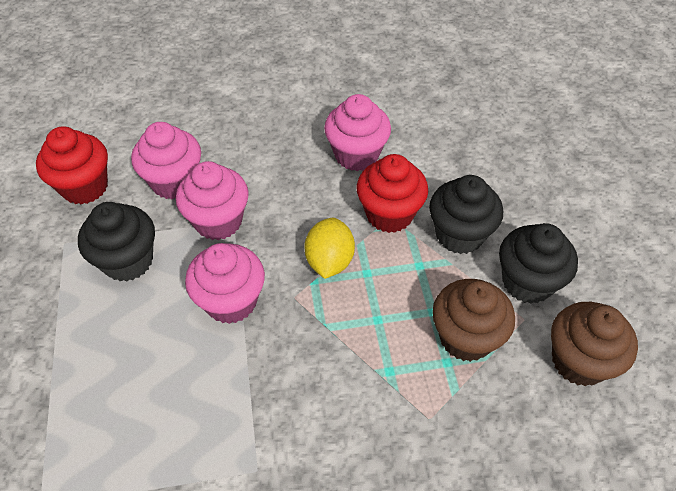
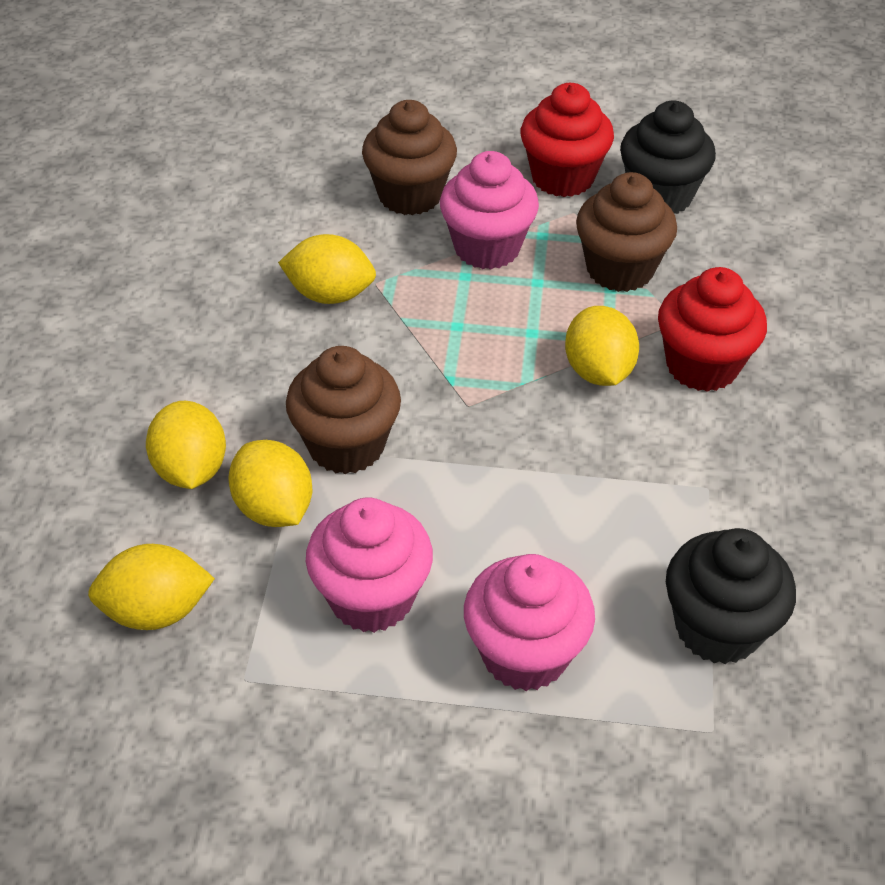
black cupcake: [78,202,155,282] [429,175,503,254] [499,223,578,304] = 3 -> [620,101,716,214] [666,528,796,664] = 2
brown cupcake: [432,279,515,362] [551,302,638,386] = 2 -> [286,346,401,474] [362,100,457,215] [576,172,677,292] = 3
pink cupcake: [131,122,201,199] [176,161,249,240] [185,243,265,324] [324,94,391,171] = 4 -> [306,498,433,633] [440,151,539,269] [464,554,595,691] = 3
yellow lemon: [304,218,355,279] = 1 -> [88,544,215,630] [146,401,226,489] [228,440,312,527] [278,234,376,304] [565,306,639,386] = 5

